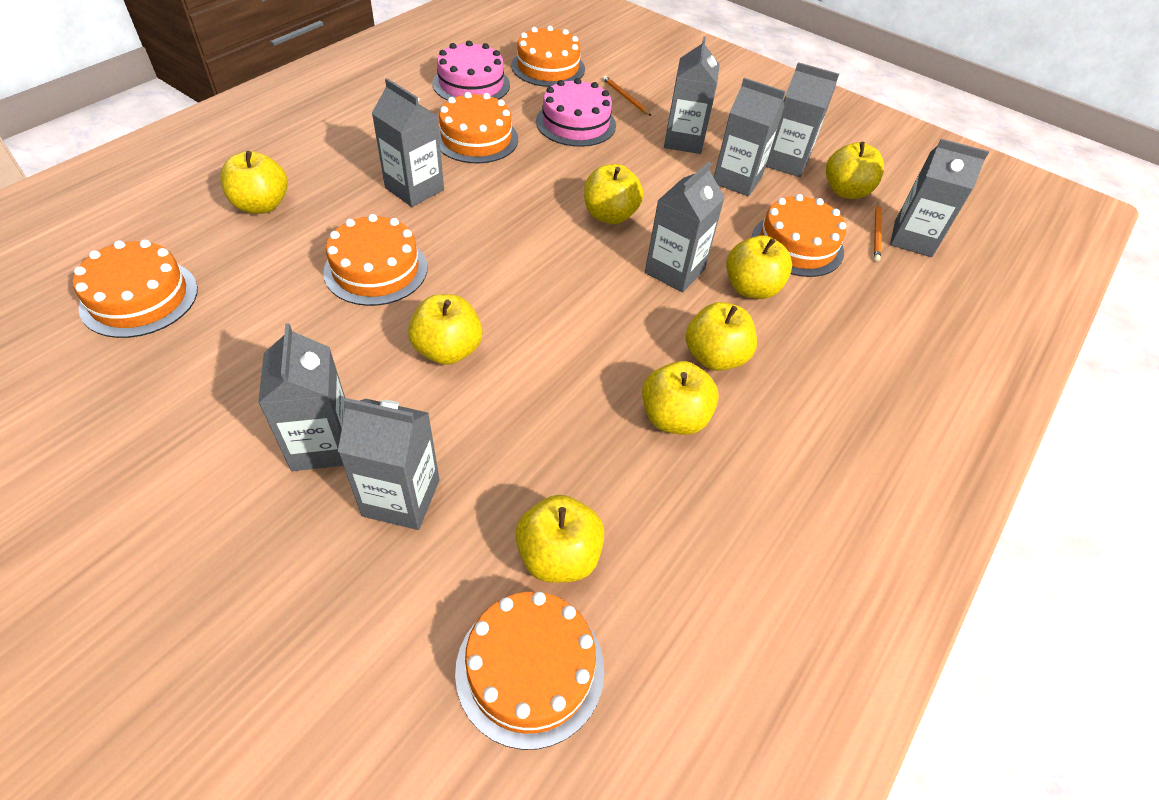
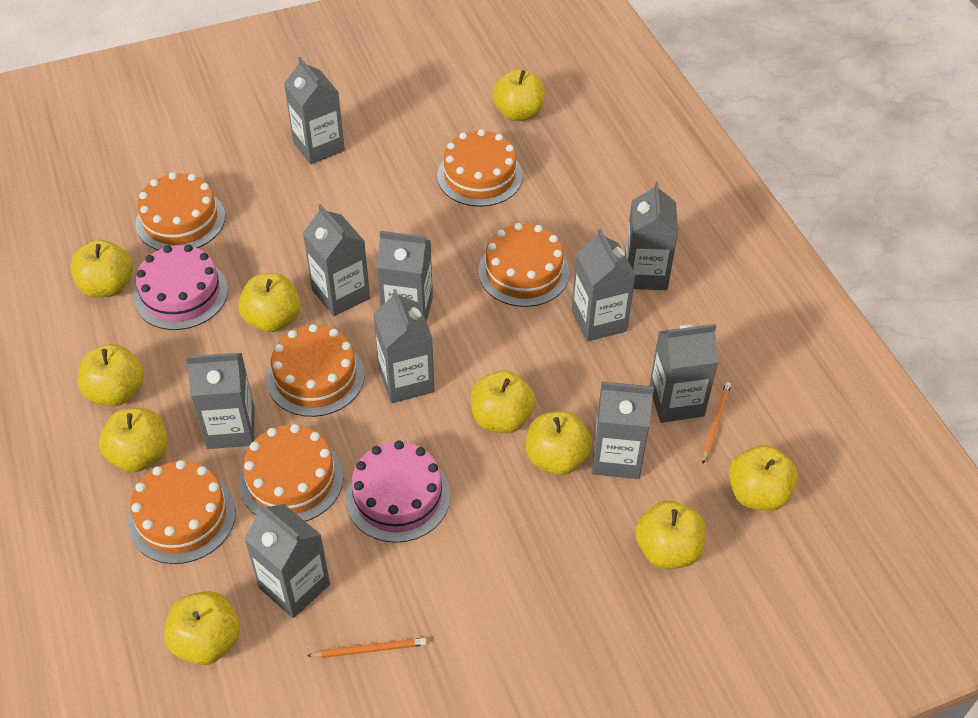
grey carton: [258,323,346,471] [338,398,439,530] [372,78,444,207] [645,162,725,293] [664,37,720,154] [714,78,786,196] [766,62,839,177] [890,139,989,257] = 8 -> [186,353,255,449] [244,503,330,618] [284,57,345,164] [303,204,370,316] [373,289,434,403] [377,231,433,322] [572,229,636,342] [592,382,654,479] [625,182,678,290] [649,324,718,423] = 10
yellow apple: [220,151,288,214] [408,294,482,365] [515,495,604,583] [584,164,643,224] [642,361,719,435] [685,302,757,371] [726,235,792,299] [826,142,884,199] = 8 -> [70,240,133,298] [78,344,144,406] [99,408,168,472] [164,591,240,665] [238,273,301,332] [471,371,535,433] [492,69,545,121] [526,411,592,475] [635,501,705,569] [728,445,798,511] = 10

